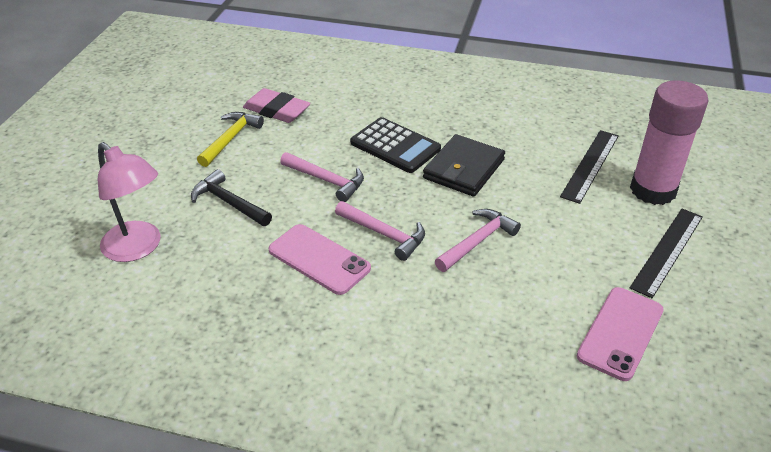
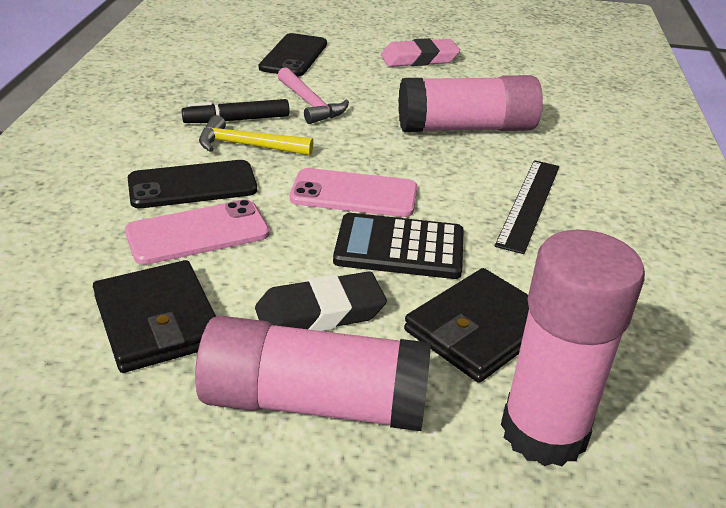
black eraser: none = 0 -> [255,271,387,331] = 1
black hammer: [191,169,272,226] = 1 -> none = 0
black marker: none = 0 -> [182,99,290,123] = 1
black phone: none = 0 -> [128,160,257,208] [259,33,327,77] = 2
black ruler: [560,130,619,204] [630,209,703,298] = 2 -> [495,160,559,254] = 1
black wallet: [423,134,505,197] = 1 -> [93,260,216,373] [404,268,529,383] = 2
pink glue stick: [630,80,709,205] = 1 -> [195,316,431,431] [398,75,543,132] [501,230,645,466] = 3
pink hammer: [280,152,364,202] [335,201,425,261] [435,209,521,272] = 3 -> [278,67,349,124] = 1
pink lamp: [98,142,160,262] = 1 -> none = 0

